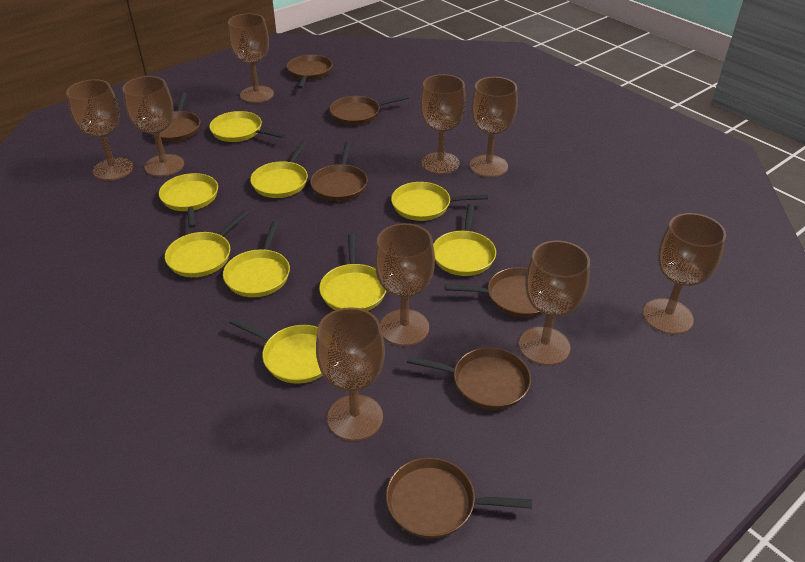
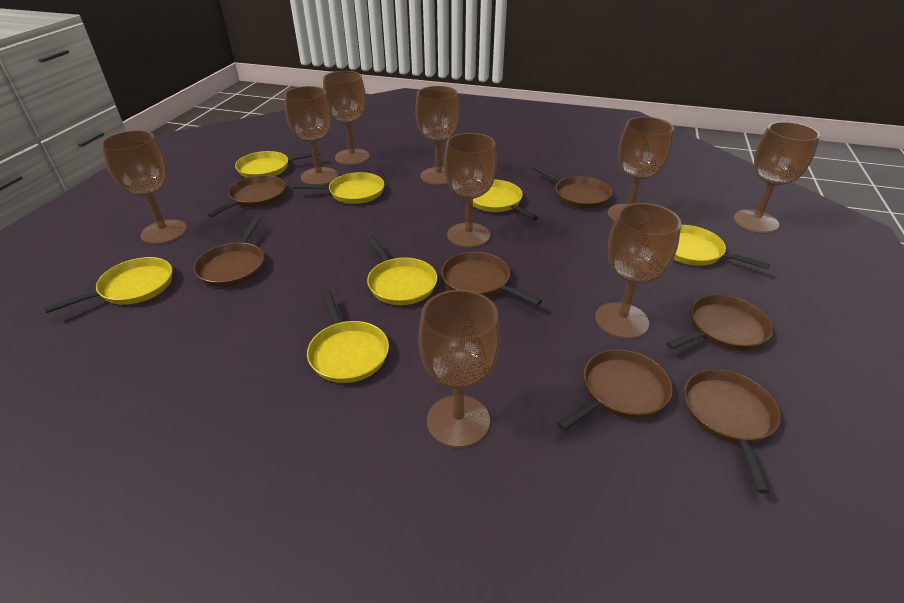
yellow pan: [159,173,218,228] [165,211,249,277] [209,111,285,142] [223,221,290,297] [229,318,323,384] [250,141,308,198] [319,234,386,311] [391,182,488,221] [433,204,496,276] = 9 -> [44,257,172,313] [235,151,321,178] [292,172,384,204] [307,290,389,383] [367,235,437,305] [473,180,538,220] [673,225,770,269] = 7

